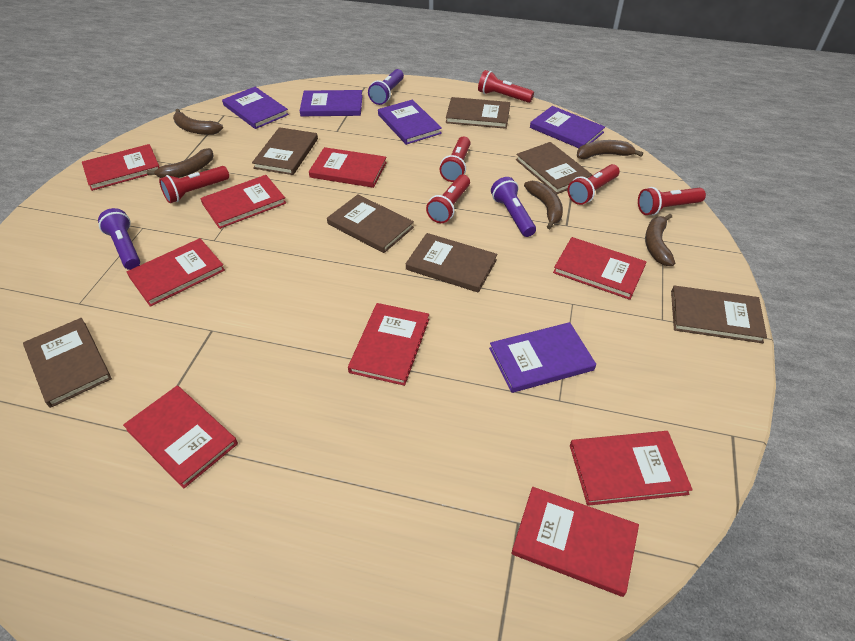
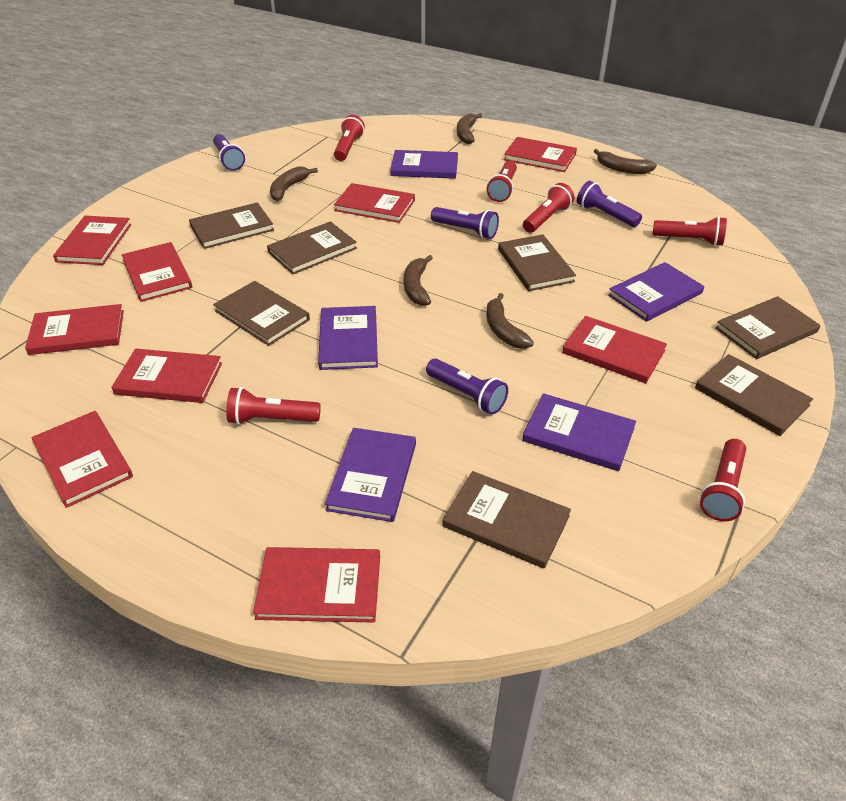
purple flashlight: [98,208,140,270] [368,69,404,105] [491,177,536,237] = 3 -> [213,134,245,171] [426,359,508,415] [431,207,499,239] [577,181,642,227] = 4

